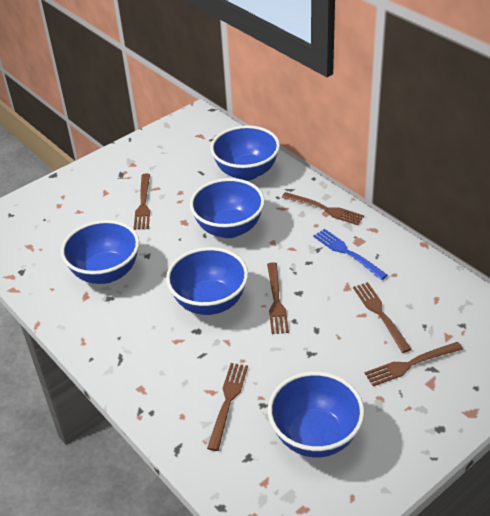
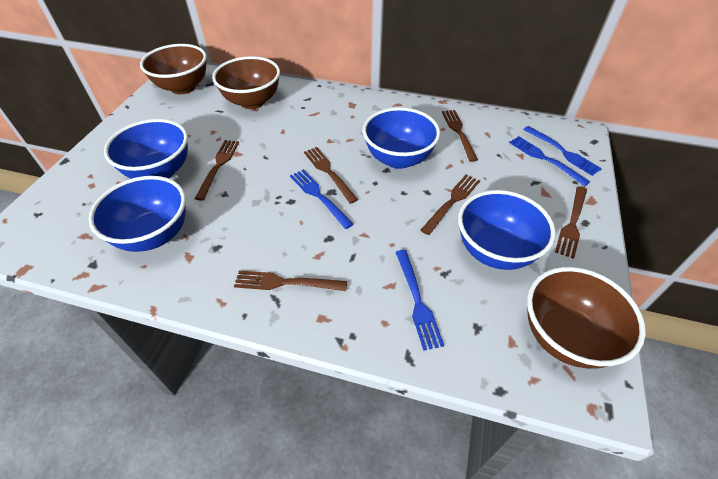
blue bowl: [61,220,139,284] [166,247,248,315] [190,178,265,238] [210,125,280,181] [268,372,365,457] = 5 -> [88,176,186,252] [104,119,188,179] [363,107,440,169] [458,190,556,270] = 4
blue fork: [313,229,388,280] = 1 -> [290,170,353,229] [395,250,444,351] [509,136,590,186] [523,126,602,176] = 4
brown bowl: none = 0 -> [140,44,207,94] [212,56,280,109] [527,267,646,369] = 3

